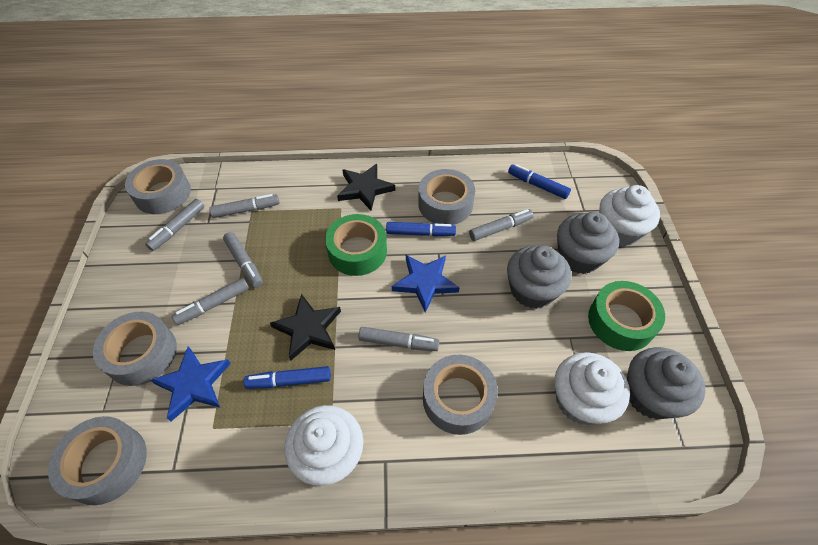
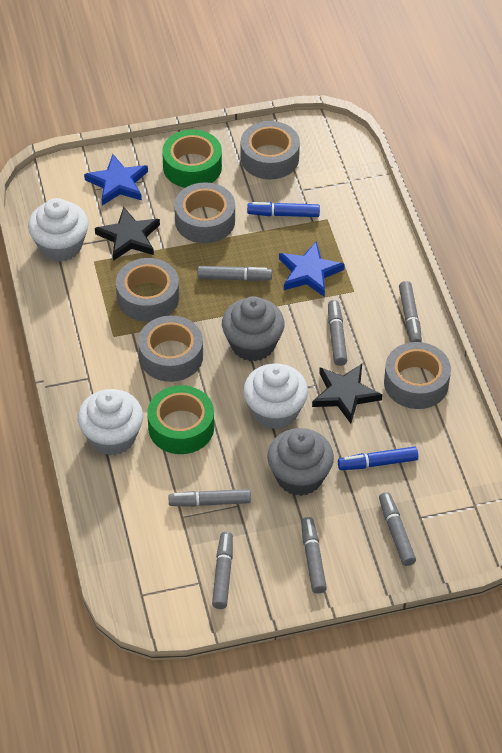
blue marker: [244,366,331,389] [386,222,456,237] [508,164,571,199] = 3 -> [247,202,320,217] [338,447,418,470] = 2
grey cupcake: [507,245,571,309] [557,212,619,274] [627,347,705,420] = 3 -> [222,296,285,362] [267,428,334,496] = 2
grey marker: [145,199,205,251] [172,278,249,325] [209,194,279,218] [223,232,263,288] [358,327,439,351] [469,209,533,241] = 6 -> [168,489,251,507] [197,266,272,281] [212,532,233,609] [301,517,327,593] [328,300,347,366] [379,492,416,566] [399,281,422,342] = 7

